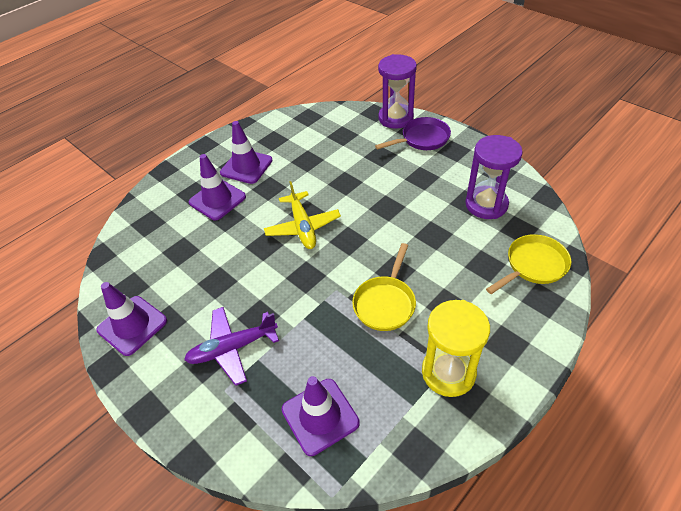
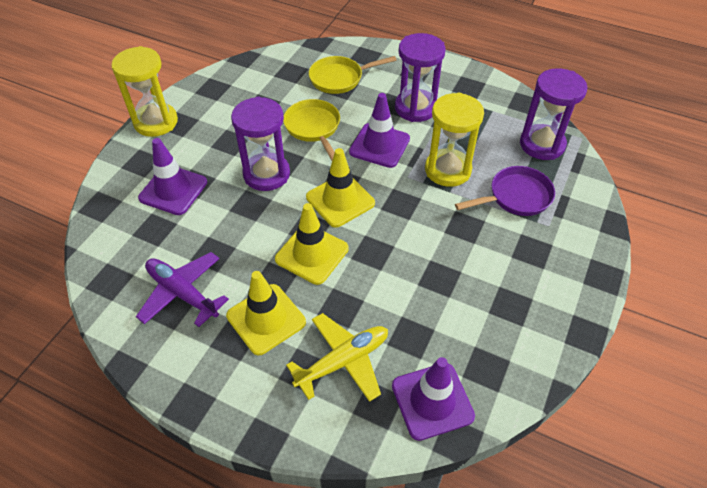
purple hourglass: [378,54,417,129] [465,135,523,219] = 2 -> [231,97,290,191] [395,33,446,122] [520,68,587,160] = 3
purple traffic cone: [97,282,167,356] [188,154,246,220] [220,121,273,184] [282,376,360,456] = 4 -> [138,138,207,215] [349,93,410,168] [392,357,475,441] = 3
yellow hourglass: [422,300,490,397] = 1 -> [111,46,178,137] [425,93,484,187] = 2
yellow traffic cone: none = 0 -> [226,271,306,355] [275,203,349,285] [306,148,375,227] = 3

